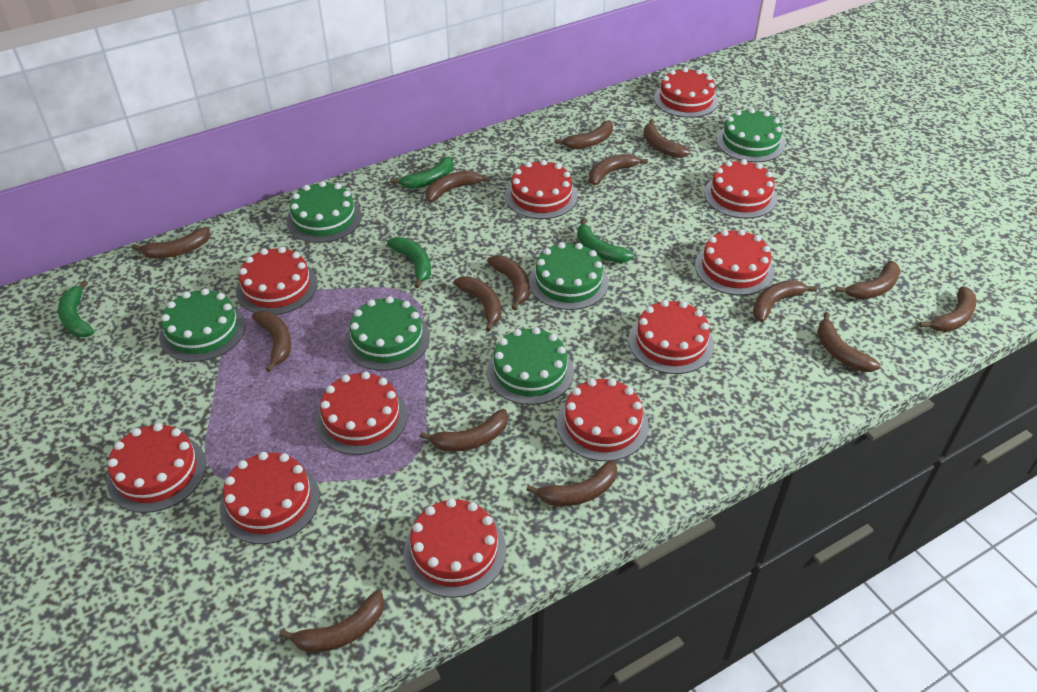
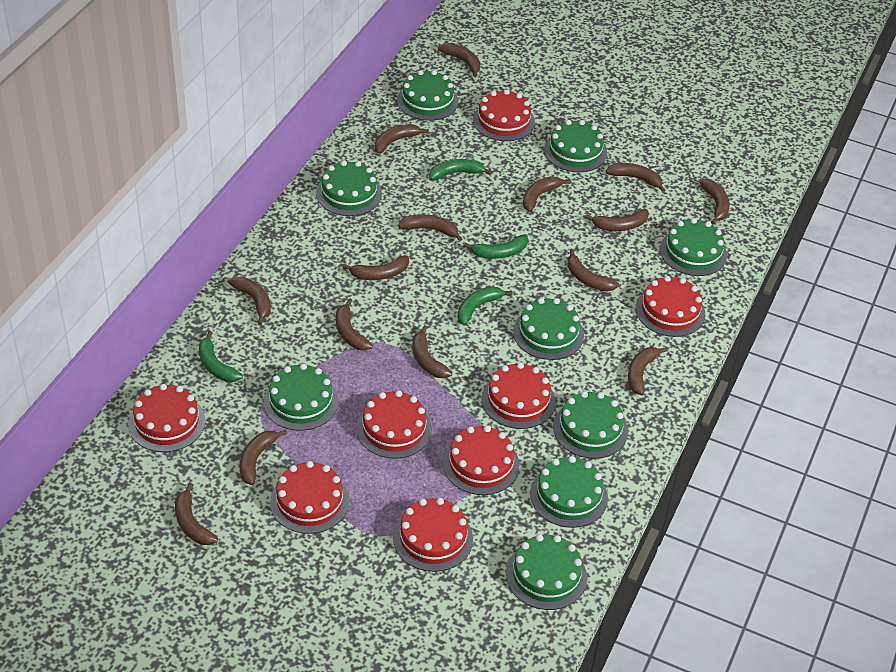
green cake: [159,288,246,362] [287,181,362,243] [345,296,430,371] [487,327,574,405] [529,242,609,310] [716,108,785,162] = 6 -> [263,364,338,431] [316,161,382,216] [397,70,459,121] [506,534,587,610] [513,298,584,360] [530,456,608,528] [544,120,607,172] [553,391,628,459] [660,218,727,276] = 9
red cake: [107,423,206,513] [220,452,320,544] [236,247,317,315] [315,372,407,455] [403,498,506,598] [505,160,578,219] [557,378,649,461] [629,300,714,374] [654,67,719,118] [695,229,774,295] [704,159,778,219] = 11 -> [128,384,205,452] [270,461,349,534] [356,390,432,459] [393,498,473,572] [443,426,519,495] [473,90,535,141] [482,363,555,429] [636,276,705,337] = 8

